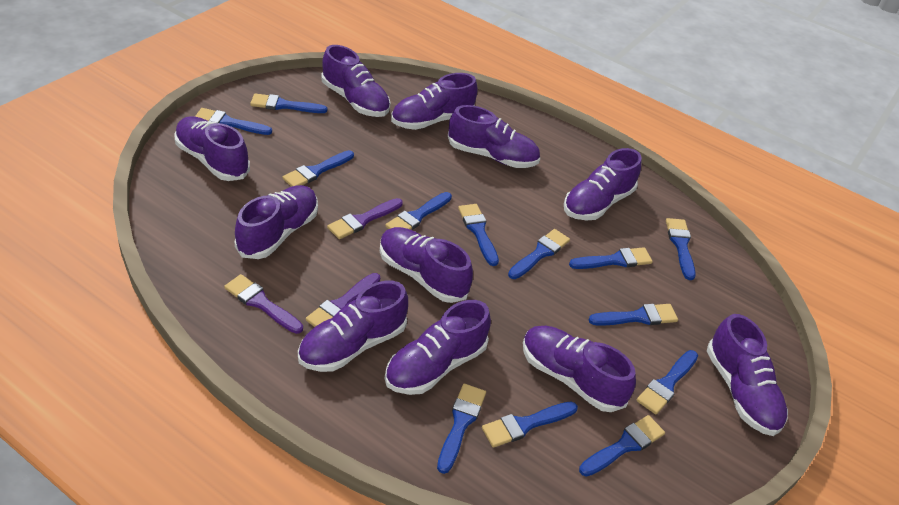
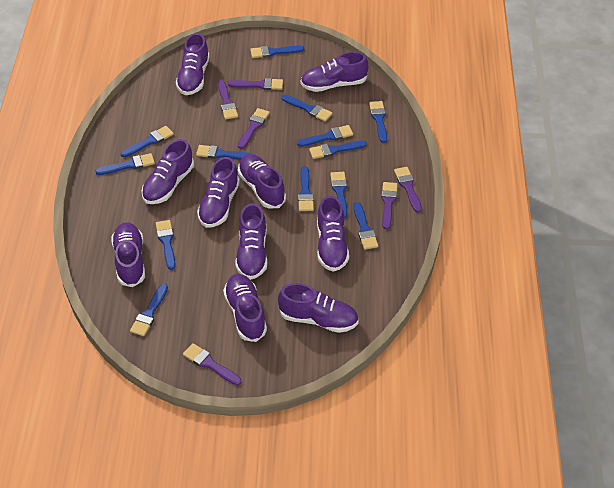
purple brush: [224,274,303,334] [306,273,380,327] [327,198,403,239] = 3 -> [183,343,241,385] [218,80,238,119] [228,78,283,90] [238,108,270,149] [381,182,398,229] [394,167,422,213] = 6
purple shoe: [174,116,250,181] [235,185,318,259] [298,281,408,372] [321,45,391,117] [380,227,473,303] [385,300,491,395] [391,73,478,130] [448,105,540,168] [523,326,636,412] [564,148,641,220] [707,314,788,436] = 11 -> [111,222,145,287] [141,139,194,204] [176,33,210,95] [197,157,240,228] [223,274,267,342] [235,203,267,280] [238,154,286,208] [278,283,359,333] [301,52,368,92] [317,196,349,272] = 10

